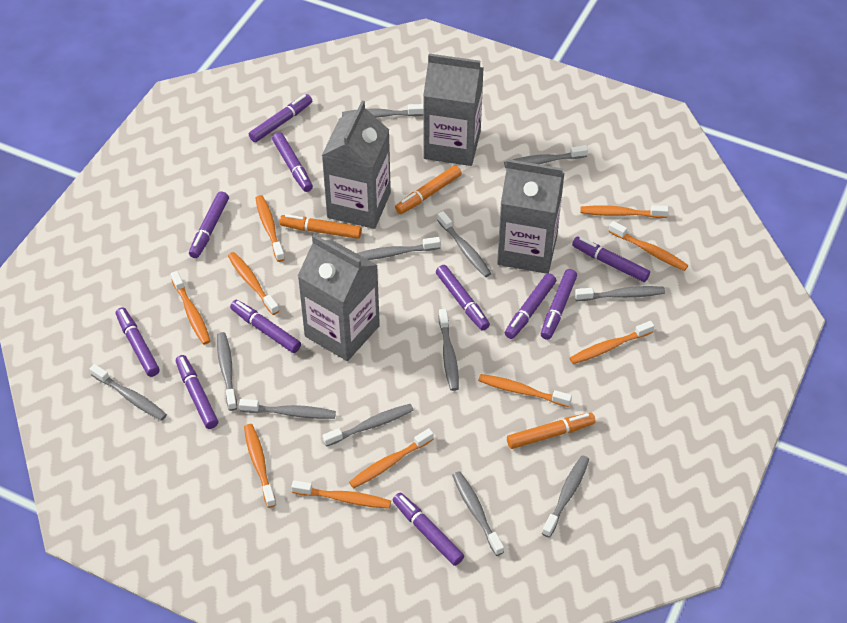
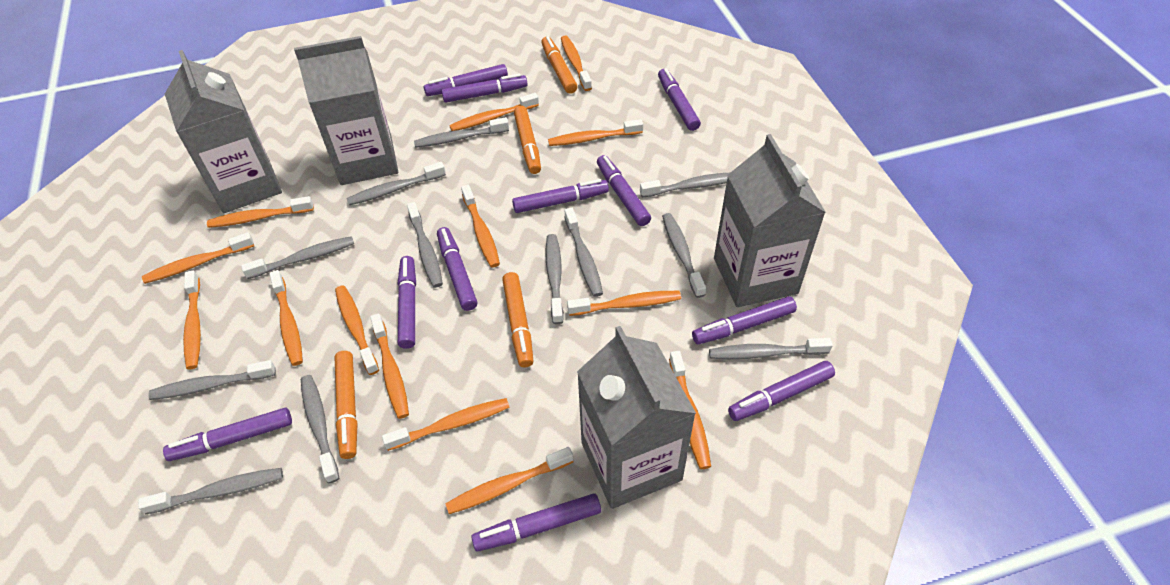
orange marker: [280,214,362,239] [395,165,462,214] [507,412,595,449] = 3 -> [334,351,358,459] [502,272,533,368] [514,106,541,174] [541,36,578,94] = 4
orange toothbrush: [171,271,210,345] [228,252,279,315] [244,424,276,508] [255,195,285,262] [291,480,391,509] [349,428,434,489] [478,374,572,407] [569,321,654,364] [580,205,669,218] [608,221,688,271] = 10 -> [142,232,254,284] [183,271,201,369] [207,196,314,228] [270,270,303,366] [335,285,379,375] [370,314,409,419] [382,398,510,451] [445,447,573,514] [449,93,539,131] [461,185,500,268] [548,119,643,146] [561,35,592,91] [567,291,681,316] [669,351,711,469] = 14

